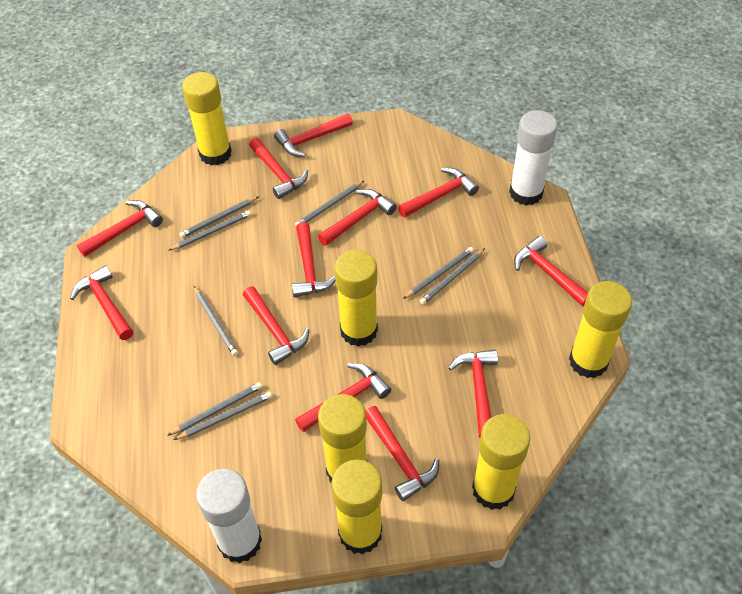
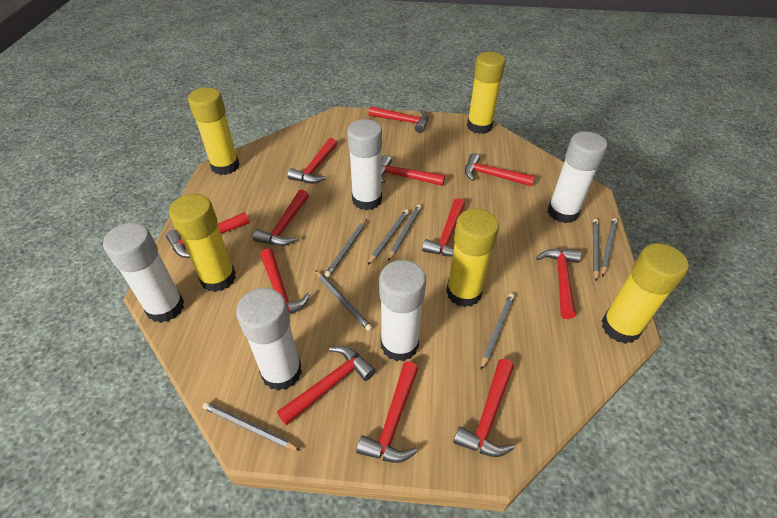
white glue stick: [196,469,262,563] [509,110,558,206] = 2 -> [103,223,184,323] [236,288,302,391] [347,119,382,210] [379,260,426,361] [548,131,607,223] = 5
yellow glue stick: [182,72,232,166] [318,394,367,482] [331,459,382,555] [334,250,378,347] [472,414,530,510] [569,281,632,378] = 6 -> [169,194,236,292] [188,87,240,175] [446,209,499,307] [467,52,506,134] [602,243,689,344] = 5

